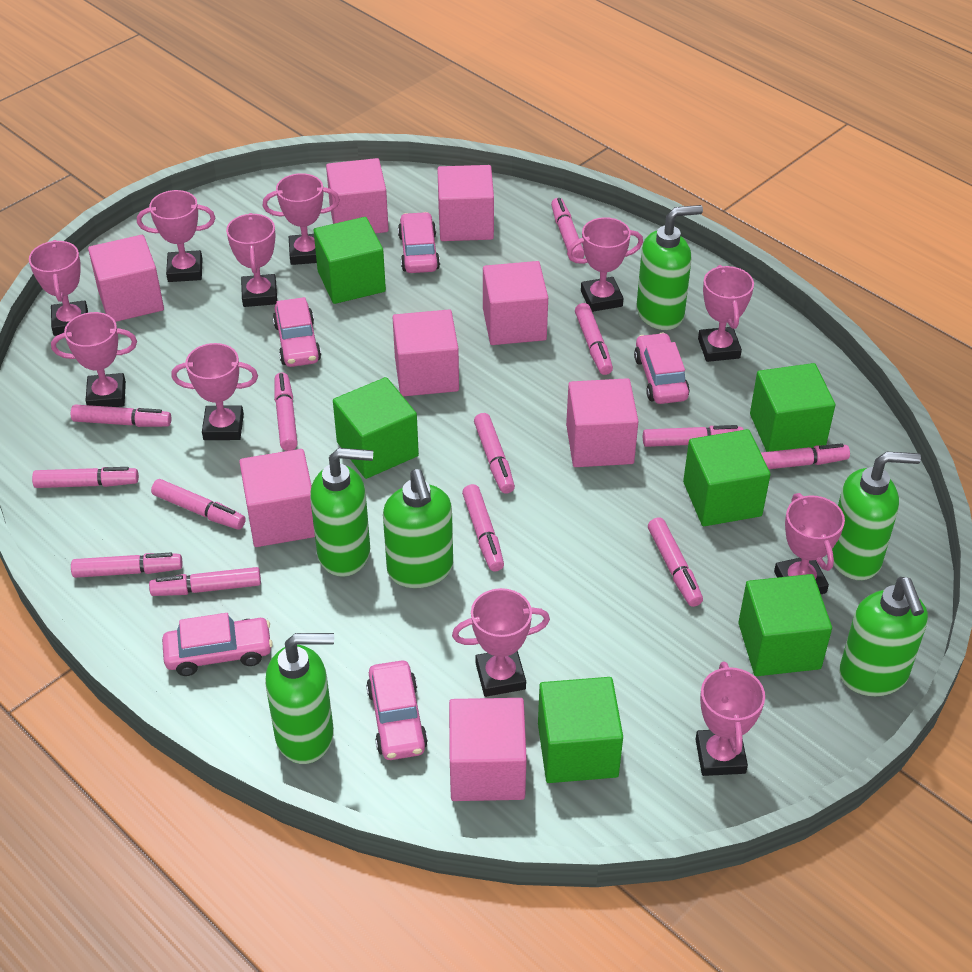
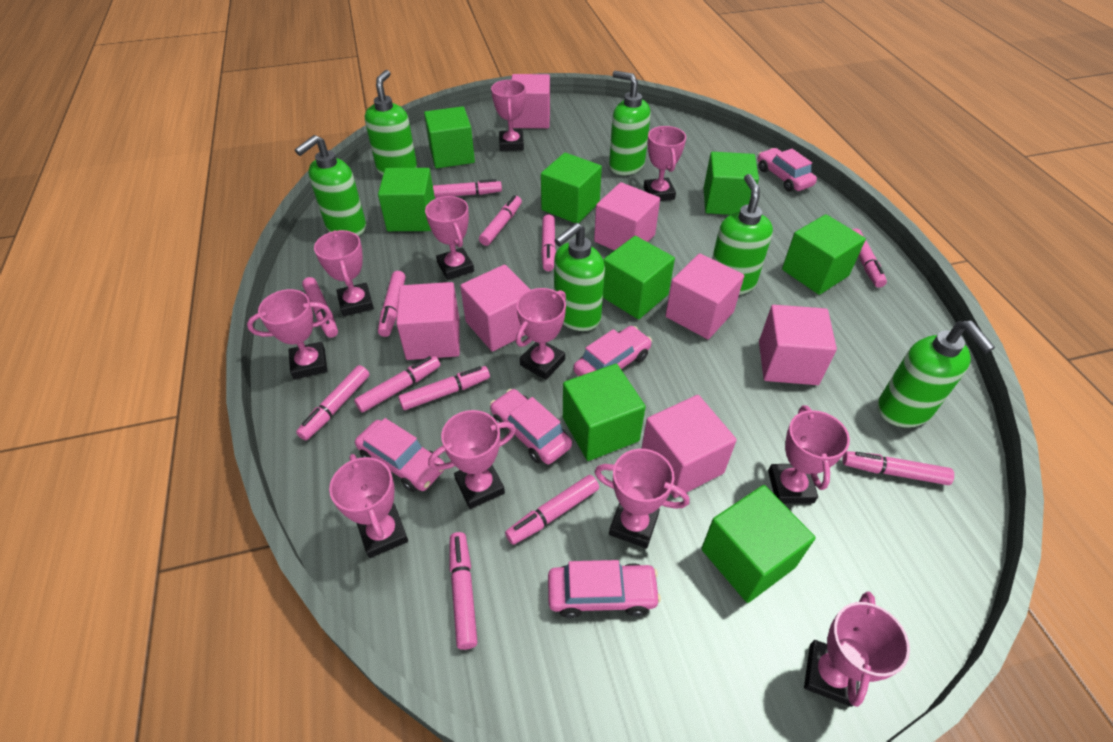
green cube: [314,217,386,304] [333,377,419,479] [538,677,623,783] [683,429,770,526] [738,574,832,676] [750,363,835,452] = 6 -> [378,168,435,231] [424,106,475,168] [541,153,602,223] [563,364,646,461] [603,236,675,319] [701,485,816,603] [704,152,759,215] [782,214,866,295] = 8
pink cube: [88,235,164,322] [239,449,315,547] [326,158,389,233] [393,310,459,396] [437,165,494,241] [449,698,527,801] [483,261,548,345] [566,378,639,467] = 8 -> [396,282,460,360] [460,265,530,352] [511,74,550,128] [594,182,660,251] [641,395,737,498] [665,253,744,339] [759,305,837,385] = 7
pink marker: [32,467,139,488] [71,404,171,427] [71,553,182,578] [149,567,261,596] [151,479,246,530] [274,372,298,451] [462,484,504,571] [474,413,515,494] [551,198,585,259] [575,303,613,375] [643,425,744,447] [648,517,703,607] [761,443,850,469] = 13 -> [296,365,370,440] [302,277,338,338] [354,356,440,413] [378,271,406,337] [398,366,490,410] [433,179,502,198] [449,532,478,650] [479,195,522,246] [505,475,599,545] [541,214,556,271] [843,451,954,485] [852,228,887,288] = 12

